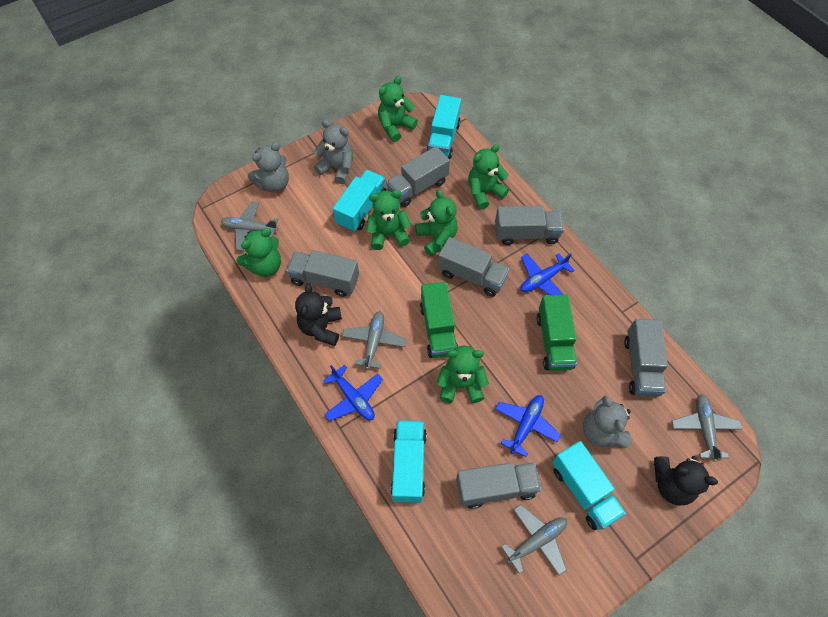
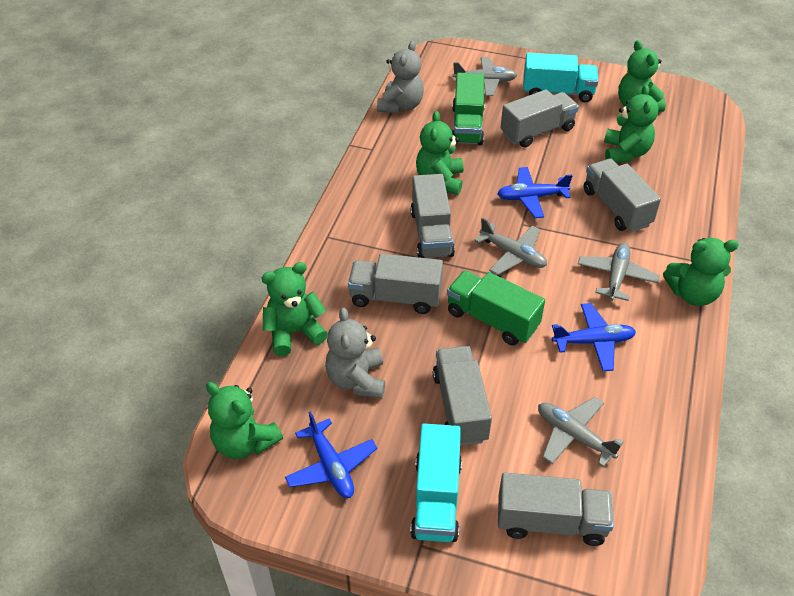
black teddy bear: [295,283,342,346] [654,456,718,506] = 2 -> none = 0
grey teddy bear: [248,142,289,193] [314,120,353,184] [583,395,631,448] = 3 -> [325,308,385,399] [377,41,424,113] = 2
turquoise truck: [333,170,386,232] [391,420,427,503] [426,95,461,159] [552,441,626,530] = 4 -> [410,423,462,542] [523,52,598,102] = 2

